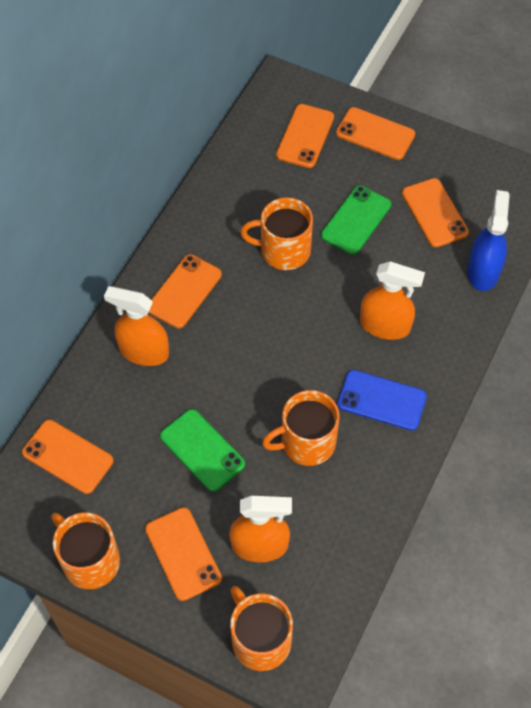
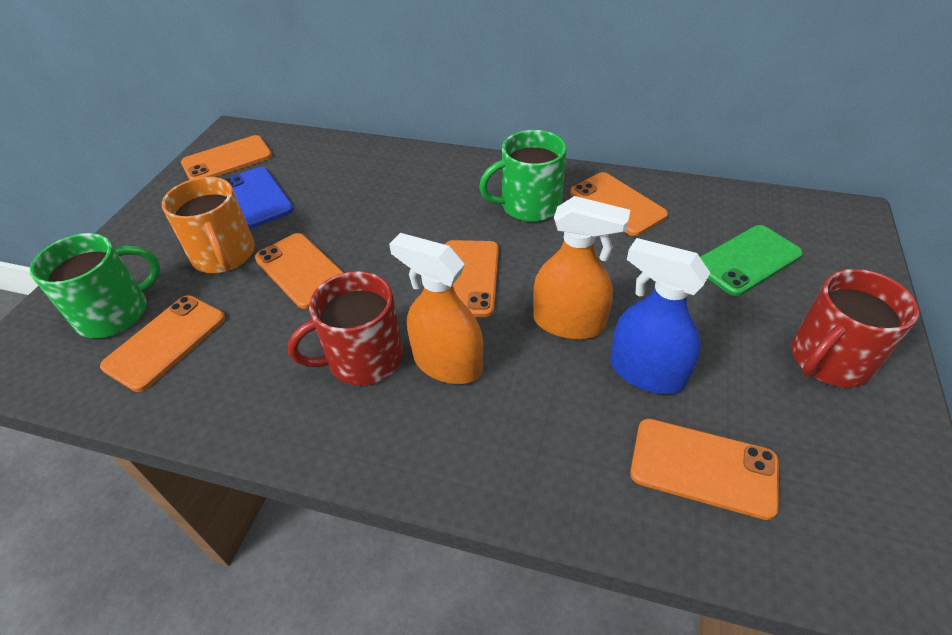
green mug: none = 0 -> [30,233,160,338] [479,130,567,222] = 2
green phone: [160,409,245,492] [321,185,391,255] = 2 -> [700,225,803,296] = 1
orange mug: [52,513,120,589] [230,586,293,671] [240,197,313,270] [262,390,340,466] = 4 -> [162,177,255,273] = 1
orange spray bottle: [104,286,169,366] [229,496,292,562] [360,262,425,340] = 3 -> [389,233,483,384] [533,196,630,339] = 2
red mug: none = 0 -> [287,271,403,385] [792,269,919,387] = 2

